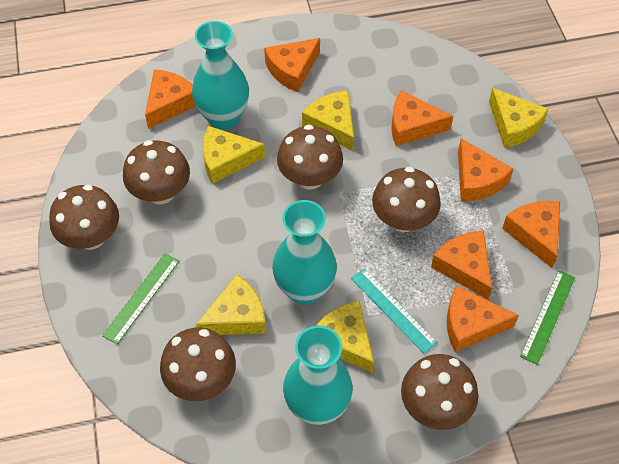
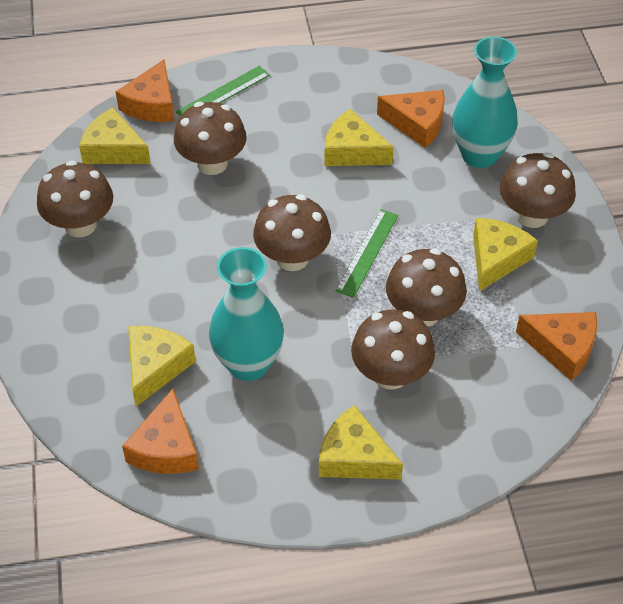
orange cheese: [145,69,196,129] [264,38,320,92] [391,90,453,146] [431,231,492,300] [447,285,519,352] [458,138,513,202] [502,201,560,268] = 7 -> [116,59,174,122] [122,389,199,474] [377,90,445,148] [516,312,597,381] = 4
turquoise ruler: [351,268,438,354] = 1 -> none = 0
turquoise vase: [192,21,249,130] [272,200,337,305] [283,325,353,425] = 3 -> [209,247,284,381] [452,37,518,168] = 2

